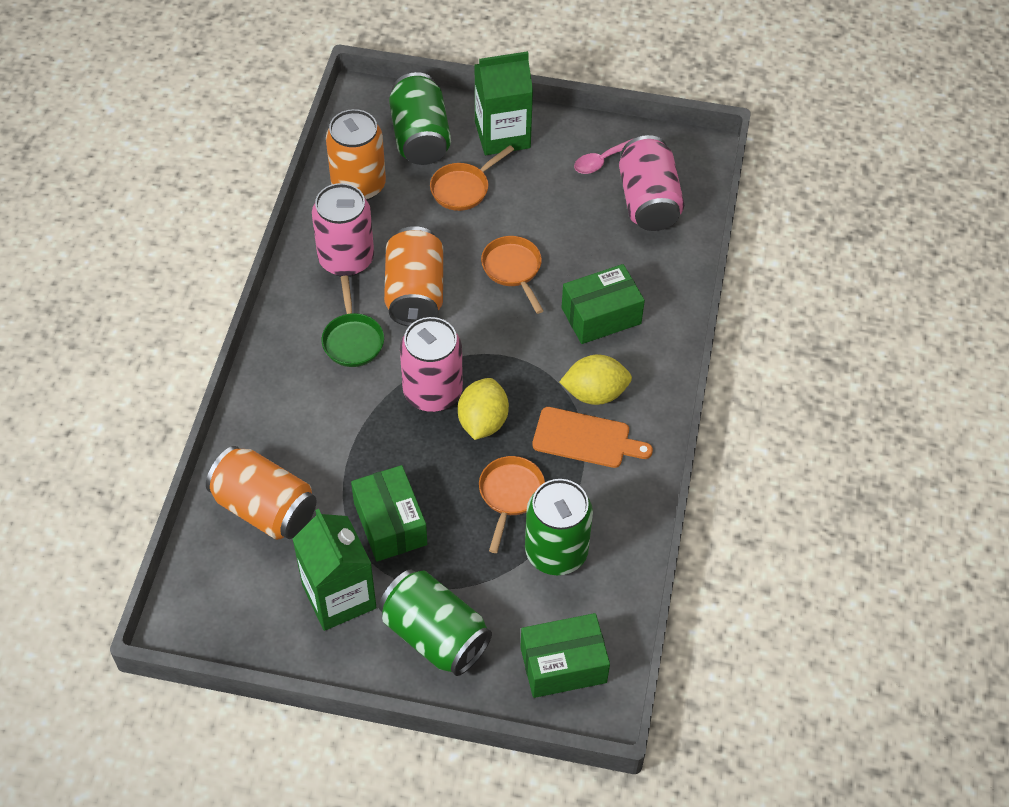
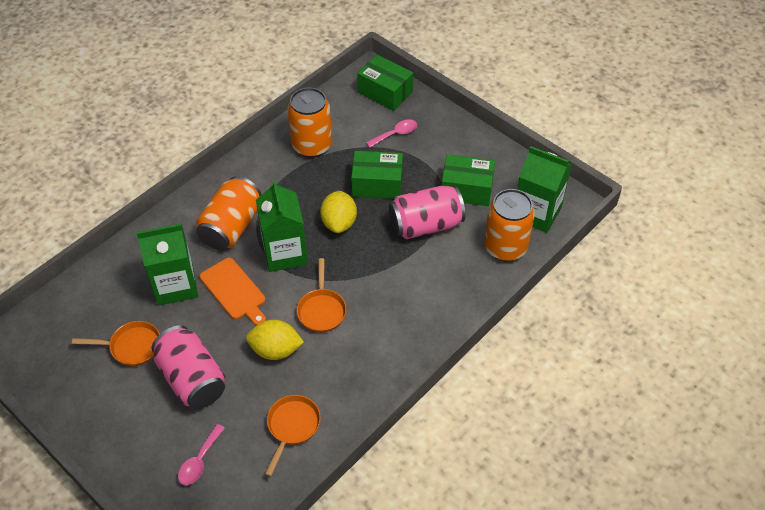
green can: [379,569,492,676] [389,72,451,165] [525,479,593,575] = 3 -> none = 0
green carton: [293,509,377,631] [475,51,533,155] = 2 -> [136,224,198,306] [256,180,308,272] [517,146,572,233] = 3
green pan: [322,276,384,367] = 1 -> none = 0
pink can: [312,183,374,277] [400,317,463,412] [619,135,684,231] = 3 -> [152,325,225,409] [389,185,465,239] = 2
pink spoon: [574,138,634,174] = 1 -> [178,424,225,485] [366,119,417,148] = 2

